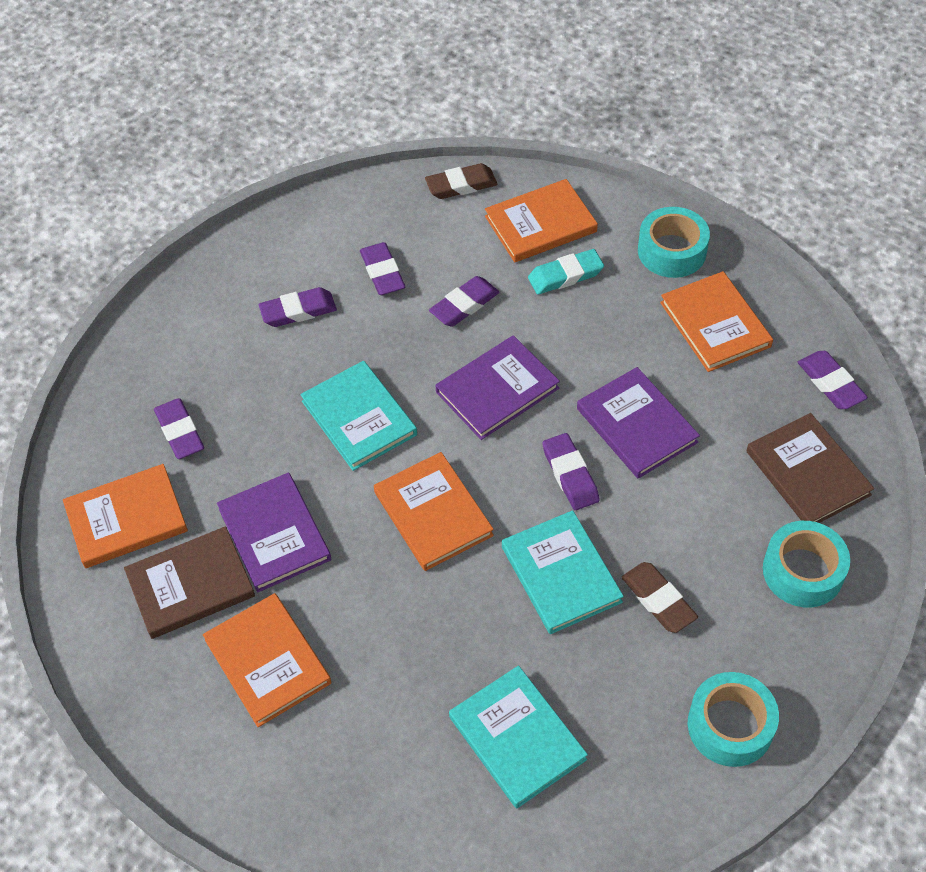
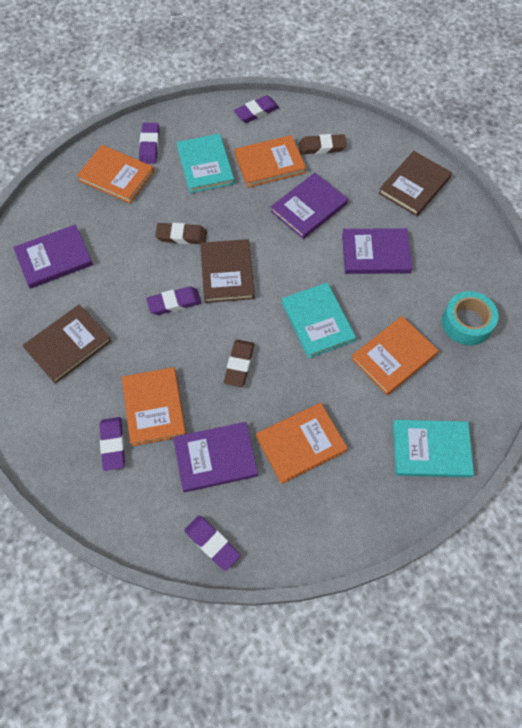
brown book: [124,526,255,639] [746,413,874,523] = 2 -> [23,304,111,384] [200,239,255,303] [379,151,452,216] = 3
brown eraser: [425,163,498,199] [621,562,698,633] = 2 -> [155,223,207,244] [224,340,254,387] [299,134,347,154] = 3
purple book: [217,473,331,592] [435,335,560,440] [577,367,700,479] = 3 -> [13,225,93,289] [173,422,258,492] [271,173,348,239] [342,228,412,274] = 4
purple eraser: [154,398,204,459] [259,287,337,327] [360,242,405,295] [429,276,500,327] [542,433,600,510] [798,351,868,409] = 6 -> [100,417,125,471] [139,123,159,164] [146,287,202,315] [184,516,240,571] [234,95,279,123] = 5
turquoise eraser: [528,249,604,294] = 1 -> none = 0
turquoise tape: [638,207,710,278] [688,672,779,767] [763,521,850,607] = 3 -> [442,291,498,345] = 1

